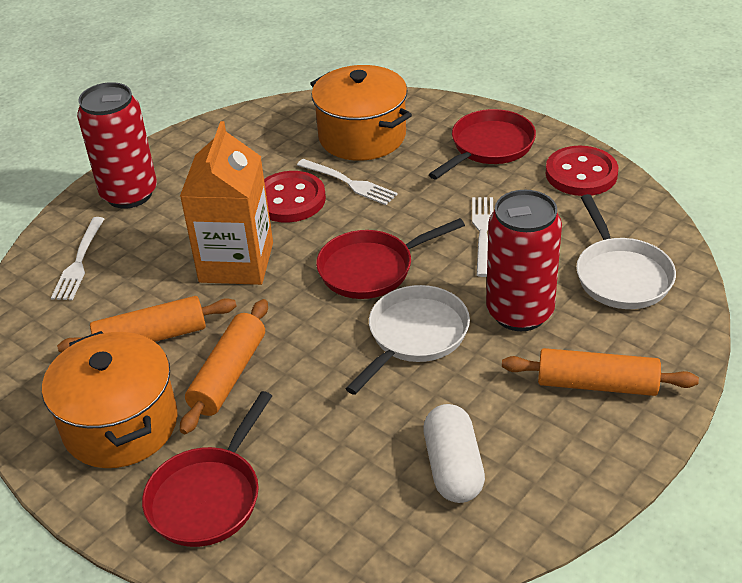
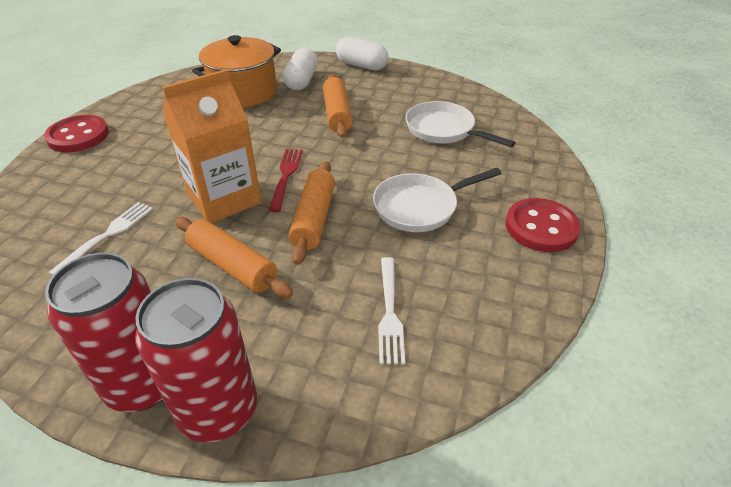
orange pot: [42,331,178,468] [310,65,412,161] = 2 -> [192,35,281,107] = 1
red fork: none = 0 -> [269,149,303,212] = 1
red pan: [142,391,272,547] [316,218,465,299] [429,109,536,179] = 3 -> none = 0
white capsule: [424,404,485,503] = 1 -> [283,48,318,90] [336,37,388,71] = 2
white fork: [51,217,104,300] [297,159,398,205] [472,197,493,277] = 3 -> [48,202,153,276] [378,257,405,364] = 2

